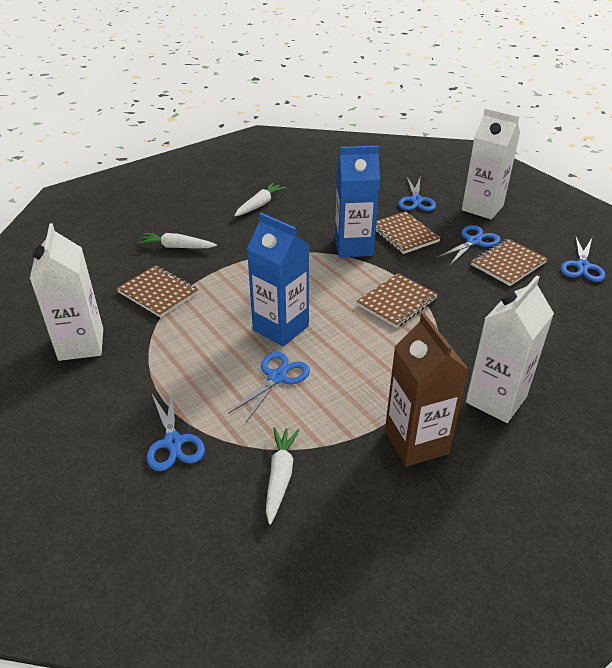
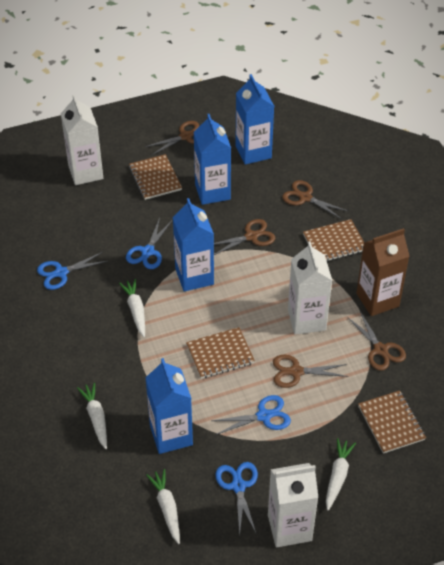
blue carton: [247,213,309,347] [335,146,380,257] = 2 -> [146,358,193,454] [173,198,214,292] [194,114,231,205] [235,74,274,165] = 4
blue scissors: [147,389,205,471] [228,352,310,424] [398,177,436,211] [437,225,501,265] [561,237,606,282] = 5 -> [37,252,108,290] [126,217,172,269] [212,395,291,435] [215,462,258,536] = 4
brown scissors: none = 0 -> [145,121,199,156] [214,219,275,255] [273,355,348,388] [282,180,348,219] [347,312,406,371] = 5
white carrot: [137,233,217,249] [234,183,286,216] [266,427,300,525] = 3 -> [77,382,107,449] [119,279,145,337] [146,469,180,544] [326,438,356,511] = 4

